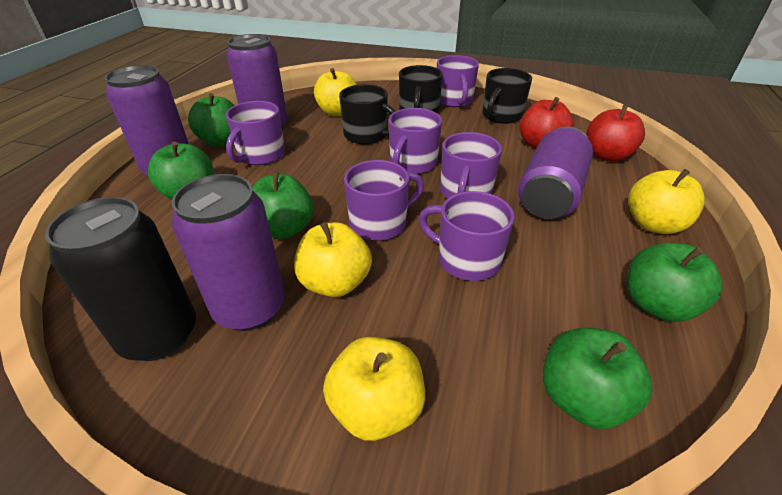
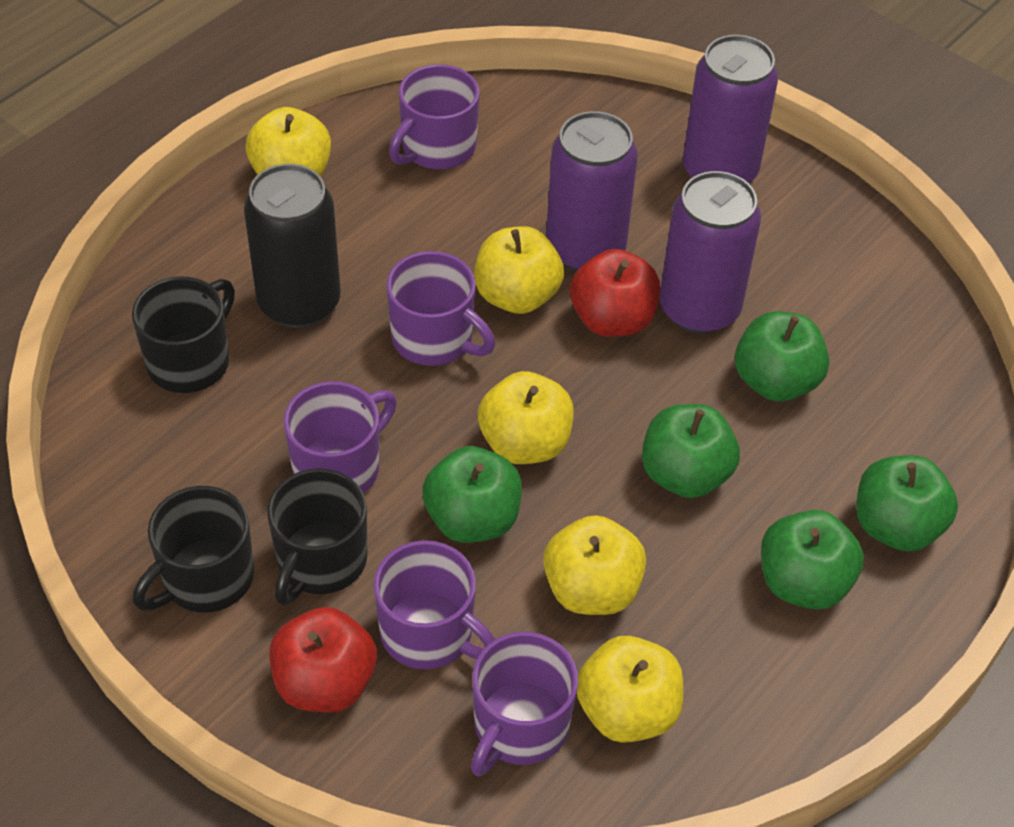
purple can: [105,65,189,175] [172,174,285,331] [226,34,287,129] [518,127,593,219] = 4 -> [546,111,638,271] [660,171,761,334] [683,35,778,183] = 3
purple mug: [226,101,285,165] [344,160,424,241] [389,108,442,174] [418,191,515,281] [437,55,479,107] [440,132,502,199] = 6 -> [284,381,397,494] [374,540,496,670] [386,251,495,366] [389,64,480,169] [471,632,578,776] = 5
yellow apple: [294,222,372,297] [314,68,357,116] [323,337,425,441] [628,169,705,234] = 4 -> [246,107,331,177] [474,226,564,314] [478,371,574,464] [543,515,646,615] [577,636,683,743] = 5

